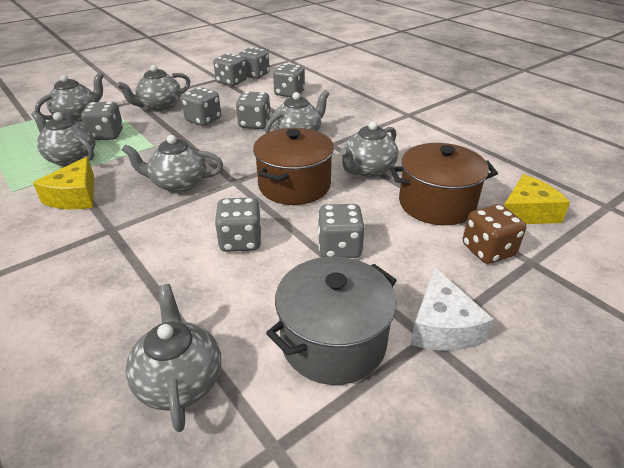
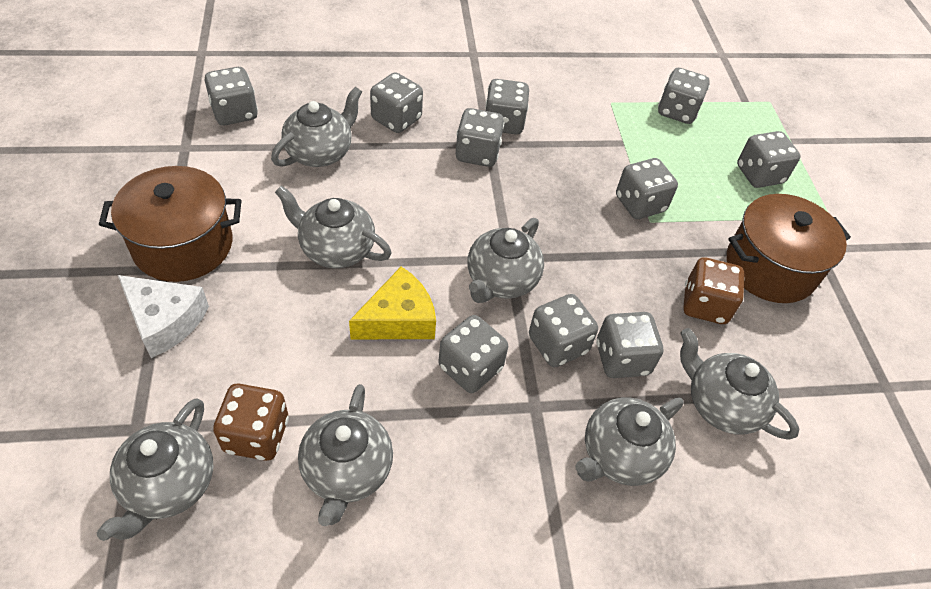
brown dice: [463,204,526,264] = 1 -> [213,383,289,461] [683,257,745,324] = 2
grey dice: [81,102,123,140] [181,87,221,126] [213,53,247,86] [215,197,262,252] [236,91,271,129] [238,47,270,79] [273,64,305,97] [318,204,365,258] = 8 -> [205,67,258,125] [370,72,423,133] [438,315,508,393] [456,108,504,167] [486,79,529,134] [529,294,598,367] [596,312,663,378] [616,158,678,219] [658,68,710,124] [737,131,801,188] = 10
grey pot: [266,257,397,385] = 1 -> none = 0
yellow cheese: [33,157,94,209] [504,174,570,224] = 2 -> [349,267,436,339] = 1

